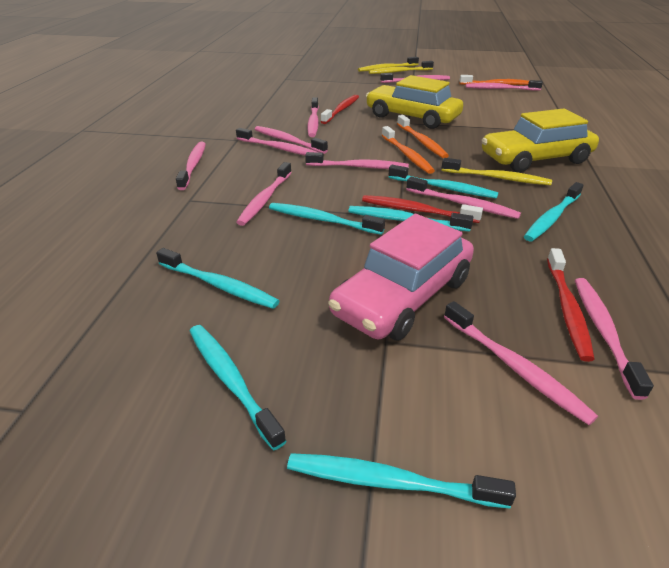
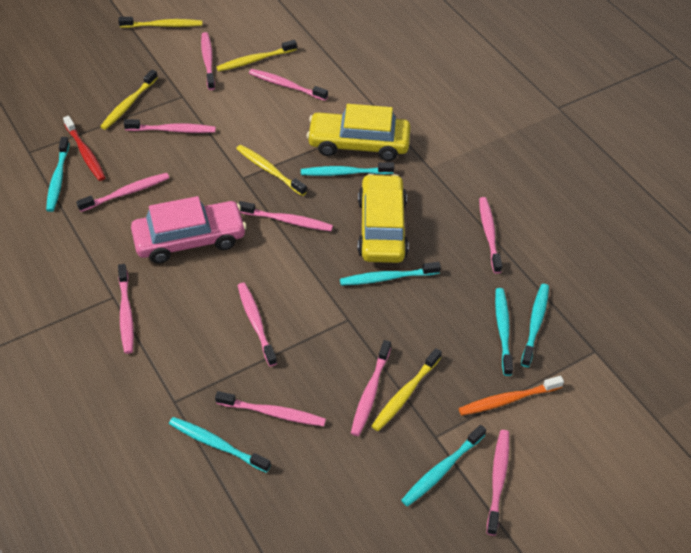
orange toothbrush: [382,126,435,174] [397,115,449,158] [459,75,529,85] = 3 -> [459,376,564,416] = 1
red toothbrush: [321,95,359,124] [362,195,483,223] [547,248,595,362] = 3 -> [63,116,106,181] = 1
yellow toothbrush: [358,57,419,72] [369,61,434,74] [442,158,552,185] = 3 -> [100,70,158,130] [118,17,202,28] [216,40,297,71] [236,145,307,196] [371,348,442,431] = 5

